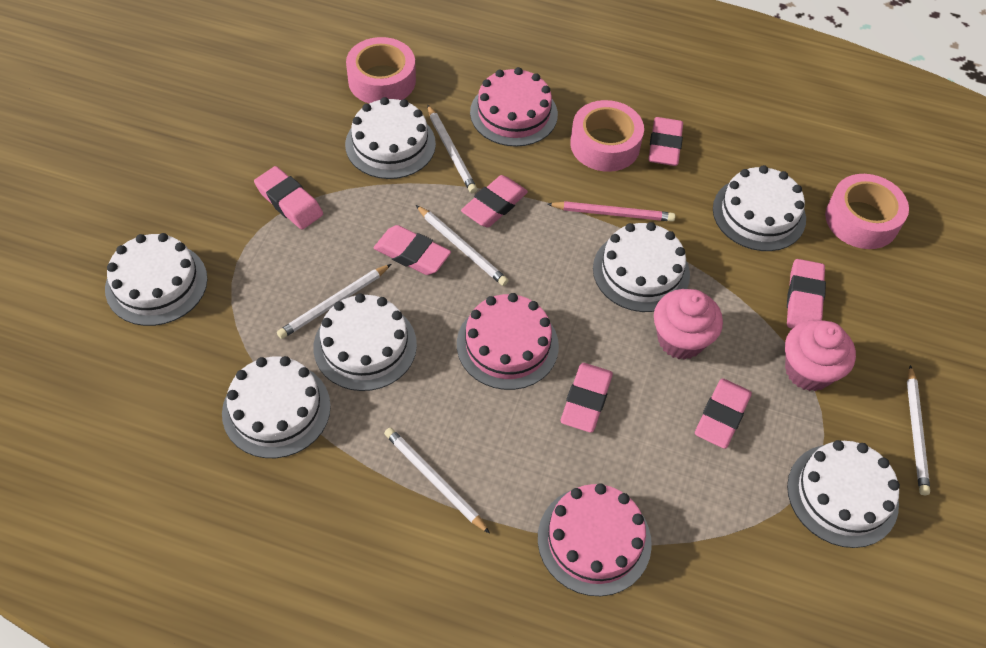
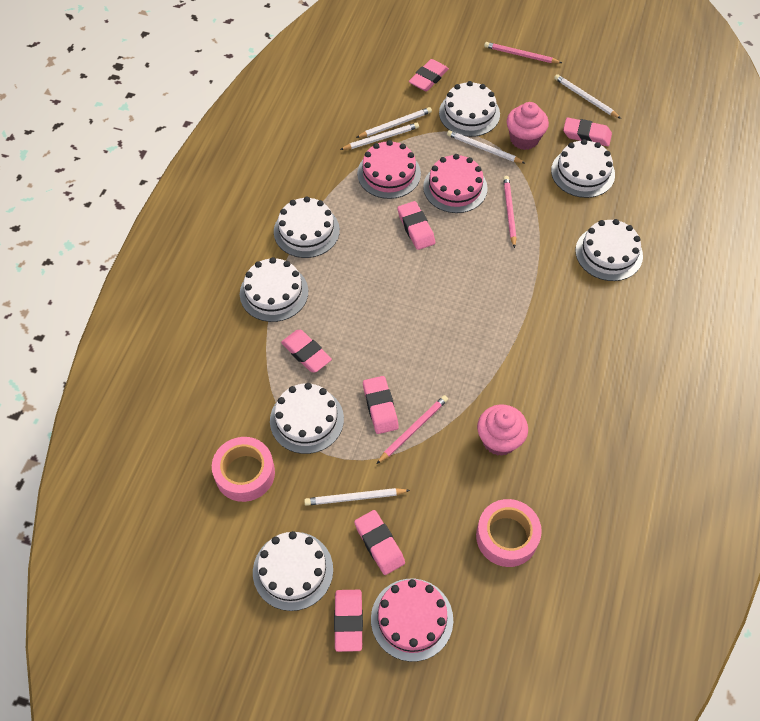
pink pencil: [547,201,675,222] = 1 -> [377,395,448,464] [484,42,562,63] [503,176,516,248] = 3
pink tape: [346,37,416,103] [570,100,644,172] [825,174,909,249] = 3 -> [212,437,275,502] [476,499,542,567] = 2

